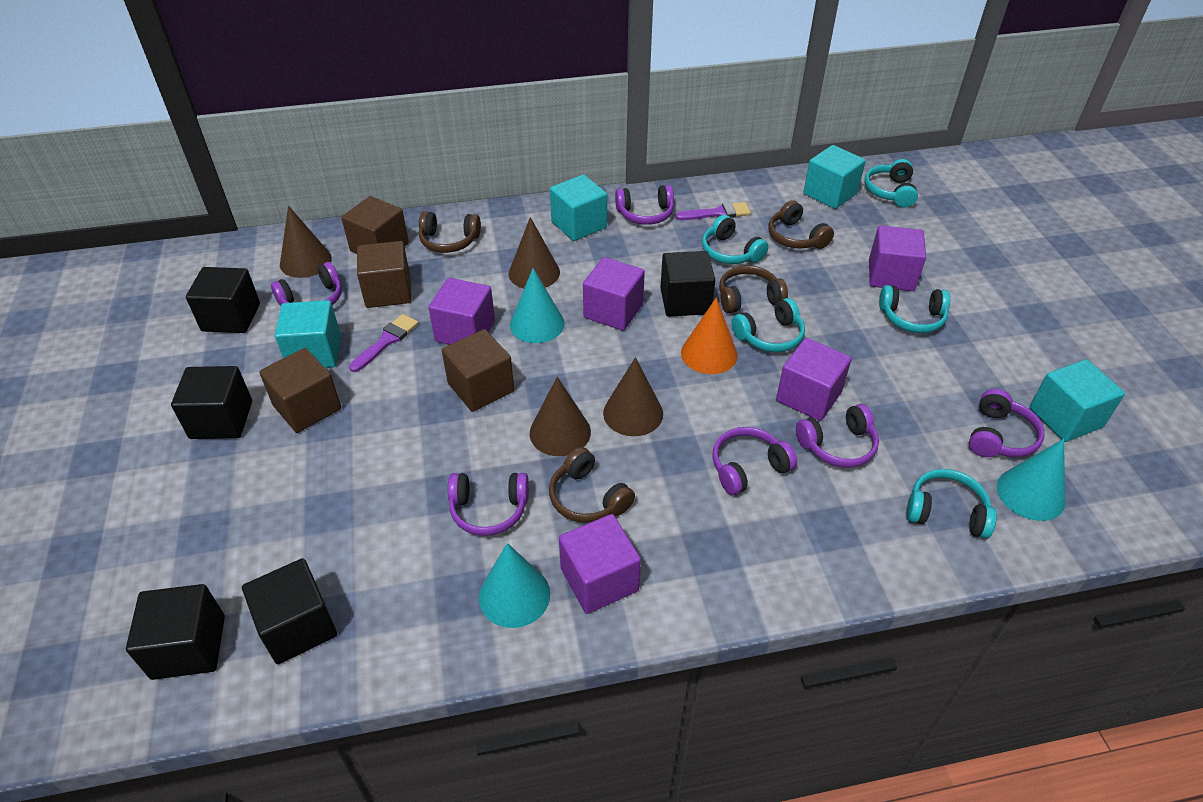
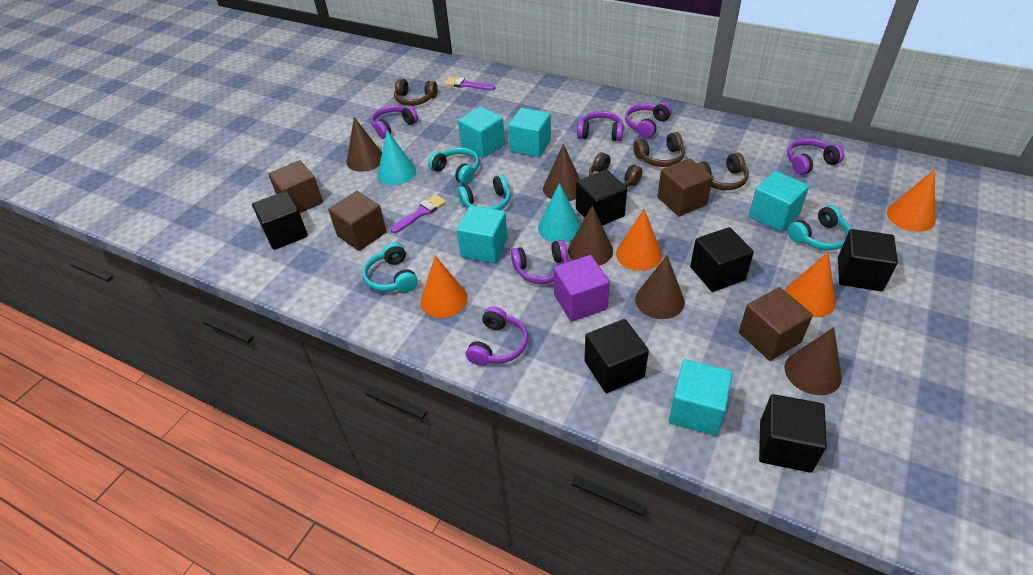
black cube: [126,584,225,680] [171,366,252,439] [186,267,260,333] [242,558,337,664] [660,251,715,317] = 5 -> [252,191,308,250] [576,169,627,225] [584,319,649,393] [690,227,754,292] [759,394,827,473] [838,229,898,291] = 6
brown cone: [280,206,332,278] [509,217,560,288] [530,376,591,456] [603,357,663,436] = 4 -> [347,117,382,172] [543,144,580,201] [568,205,613,266] [635,255,685,319] [784,327,842,395] = 5
orange cone: [681,298,738,374] = 1 -> [420,255,468,318] [616,209,662,271] [785,252,836,317] [887,169,935,232] = 4
purple cube: [429,278,495,345] [559,514,641,614] [583,257,645,331] [776,338,852,421] [869,225,926,291] = 5 -> [554,255,610,322] = 1
turquoise cone: [479,543,550,628] [510,268,564,343] [997,439,1065,521] = 3 -> [377,130,416,185] [538,183,581,242] = 2
turquoise cube: [275,300,341,368] [550,174,607,241] [803,145,866,209] [1029,359,1125,442] = 4 -> [457,205,508,263] [458,106,505,158] [508,108,551,157] [669,359,733,436] [749,171,809,232] = 5
turquoise headphones: [702,215,769,264] [731,298,805,352] [864,159,918,207] [879,285,950,333] [906,469,997,539] = 5 -> [362,242,418,292] [428,147,479,184] [458,175,510,210] [788,205,851,250] = 4

